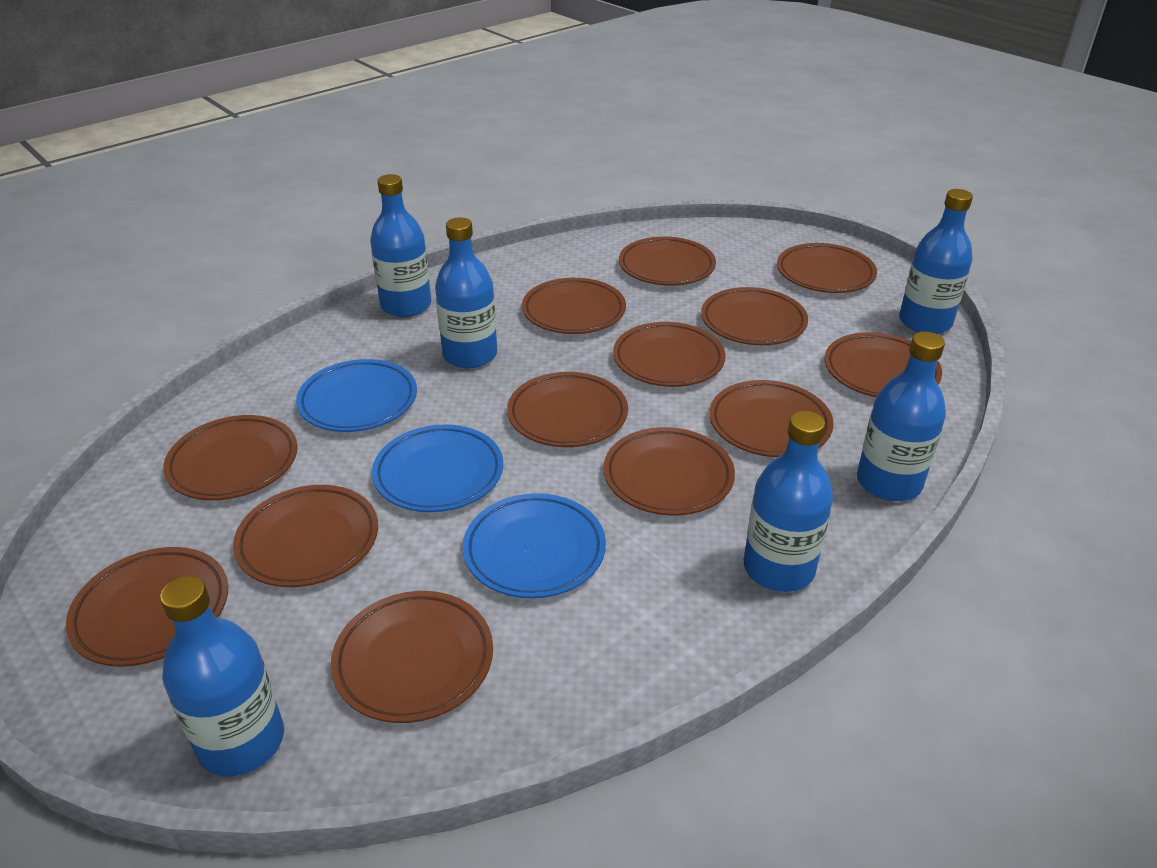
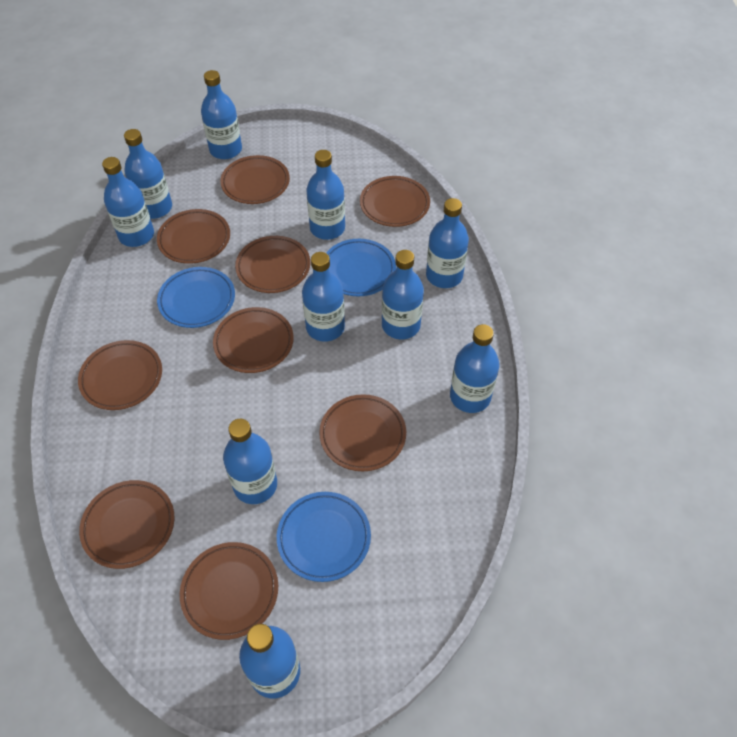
blue bottle: [160,576,284,777] [370,174,431,317] [435,217,497,368] [744,410,833,592] [857,331,946,501] [899,189,973,334] = 6 -> [102,157,154,247] [124,129,172,219] [201,70,242,159] [223,419,277,504] [239,624,300,698] [302,252,345,342] [306,150,345,240] [382,250,424,340] [426,198,469,288] [450,324,500,413] = 10
brown plate: [66,547,228,667] [163,415,298,500] [233,485,378,587] [331,591,493,723] [507,372,628,447] [522,278,626,334] [604,427,735,515] [613,322,726,387] [619,236,716,286] [701,287,808,345] [709,380,834,457] [777,243,877,293] [825,332,942,397] = 13 -> [78,340,162,410] [79,480,175,569] [157,209,230,264] [180,542,278,640] [213,307,294,373] [220,155,290,204] [235,236,310,293] [319,394,406,471] [360,176,430,227] = 9

